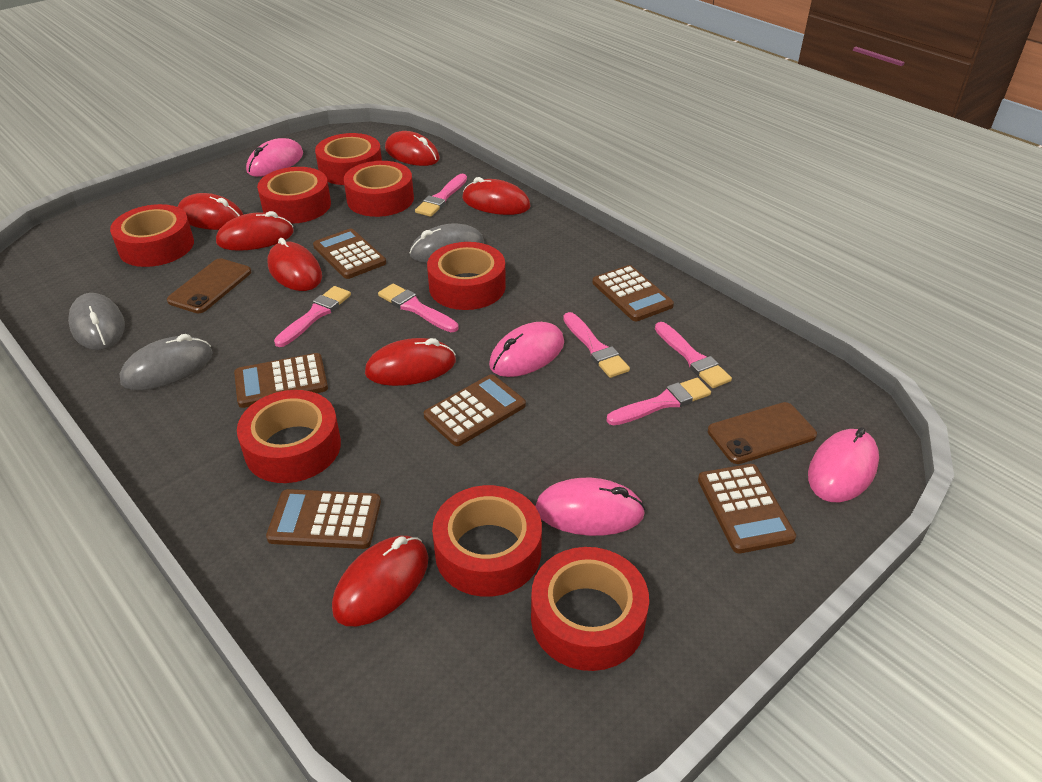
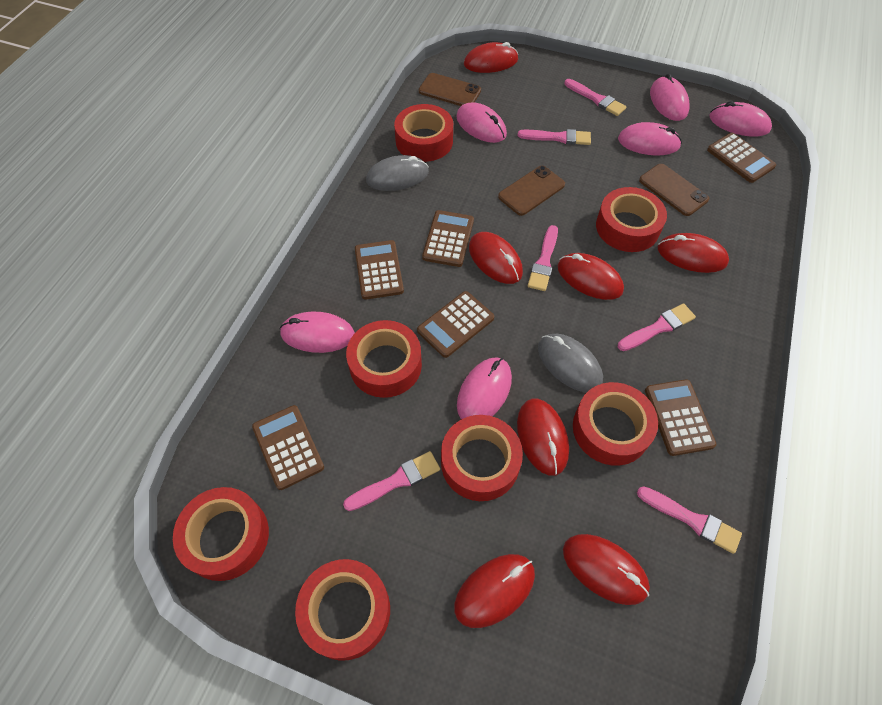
brown phone: [167,258,251,313] [708,402,817,464] = 2 -> [419,73,481,106] [498,166,565,216] [639,164,709,216] = 3
grey mouse: [68,293,125,350] [120,334,213,390] [410,224,484,263] = 3 -> [366,155,429,191] [538,334,603,392] = 2
pink mouse: [246,138,303,177] [489,322,564,377] [535,478,646,536] [808,427,879,502] = 4 -> [280,312,355,353] [456,102,507,143] [457,358,512,419] [618,122,682,156] [650,74,690,121] [709,101,772,137] = 6
red tape: [110,204,194,267] [237,390,341,483] [257,167,331,224] [315,133,382,185] [344,161,414,217] [427,242,506,310] [432,485,542,597] [531,547,649,671] = 8 -> [173,487,269,581] [295,559,390,661] [346,320,422,398] [394,104,453,162] [441,415,523,501] [573,382,658,466] [596,187,667,252] = 7

